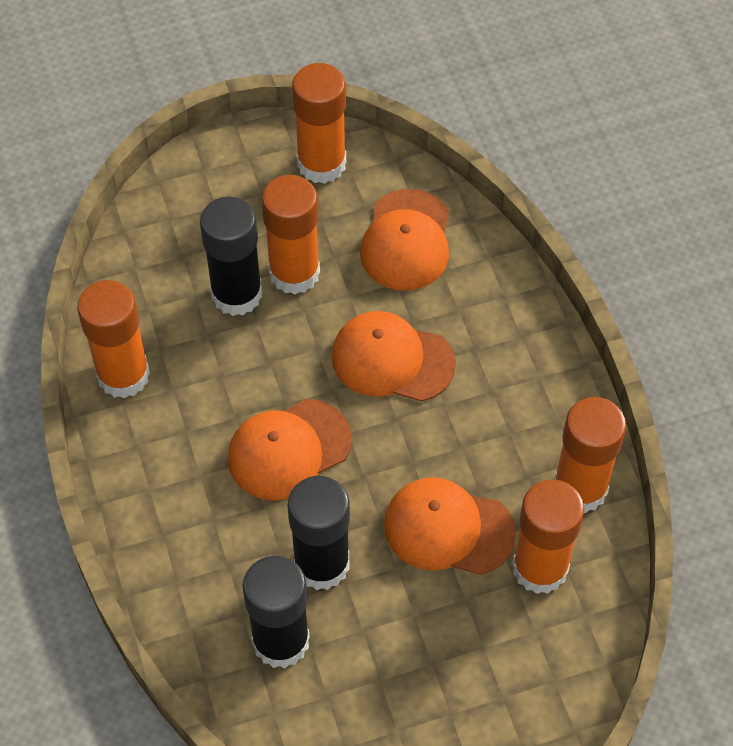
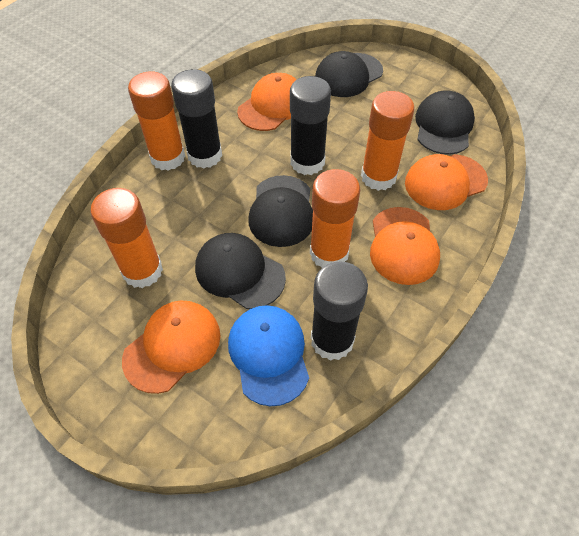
black cap: none = 0 -> [195,233,286,309] [248,175,313,247] [315,51,383,97] [415,90,475,155] = 4
blue cap: none = 0 -> [228,305,309,406] = 1
orange glue stick: [77,280,150,398] [262,175,320,295] [292,63,346,184] [512,479,584,594] [554,397,626,513] = 5 -> [90,188,163,288] [128,72,185,171] [310,169,360,268] [361,91,415,191] = 4

